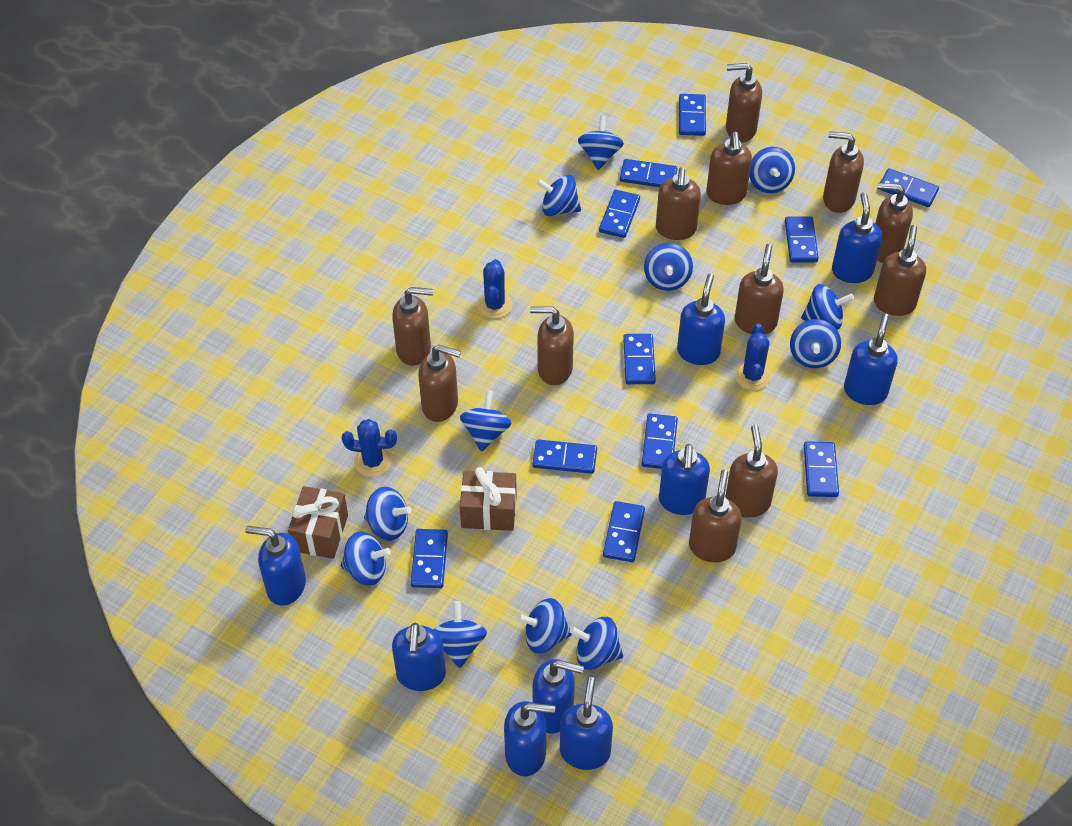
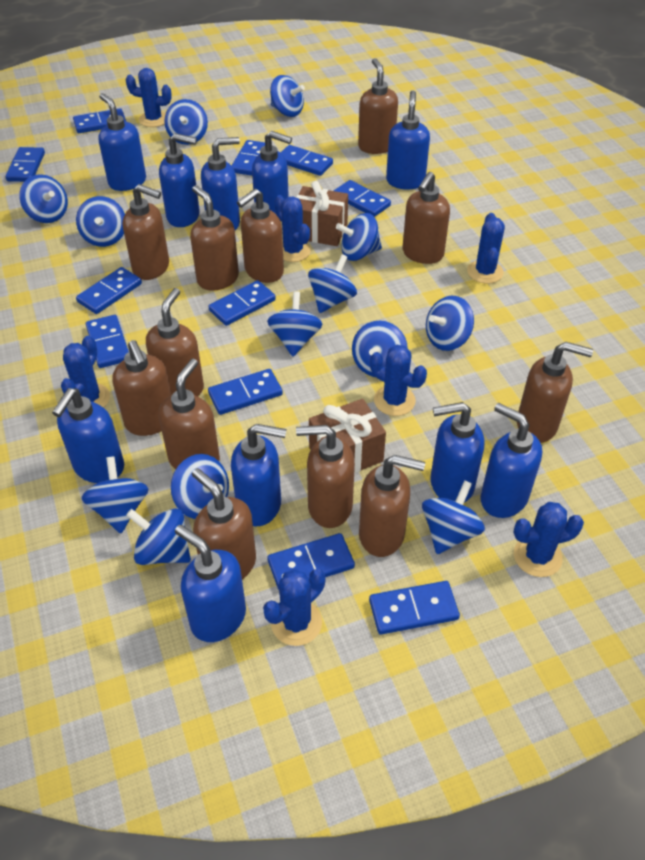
blue cactus: [342,419,397,477] [477,259,513,319] [735,324,771,390] = 3 -> [61,336,110,408] [126,68,172,127] [263,569,326,646] [275,195,311,262] [370,345,427,416] [467,213,505,284] [513,502,584,577] = 7
blue soap dispenser: [245,526,306,606] [392,623,446,691] [504,701,555,776] [533,659,584,734] [560,677,613,770] [659,444,710,515] [677,274,725,365] [832,192,882,283] [844,313,897,405] = 9 -> [52,388,124,483] [99,93,146,191] [159,133,200,227] [175,525,246,642] [201,137,240,230] [231,424,287,526] [252,131,292,221] [386,90,430,189] [430,402,484,502] [480,403,542,518] = 10
blue spinning top: [341,531,391,586] [364,487,412,541] [434,601,487,668] [460,391,512,452] [517,598,572,654] [536,175,581,216] [569,617,623,670] [578,115,624,170] [644,243,693,291] [749,147,795,193] [790,319,841,368] [801,284,854,330] = 12 -> [19,174,68,223] [76,196,125,247] [81,456,149,533] [126,508,191,565] [164,99,208,145] [171,454,229,519] [267,291,323,357] [270,75,305,117] [308,254,357,313] [336,213,382,261] [352,321,408,377] [422,480,485,554] [426,296,474,351] = 13

